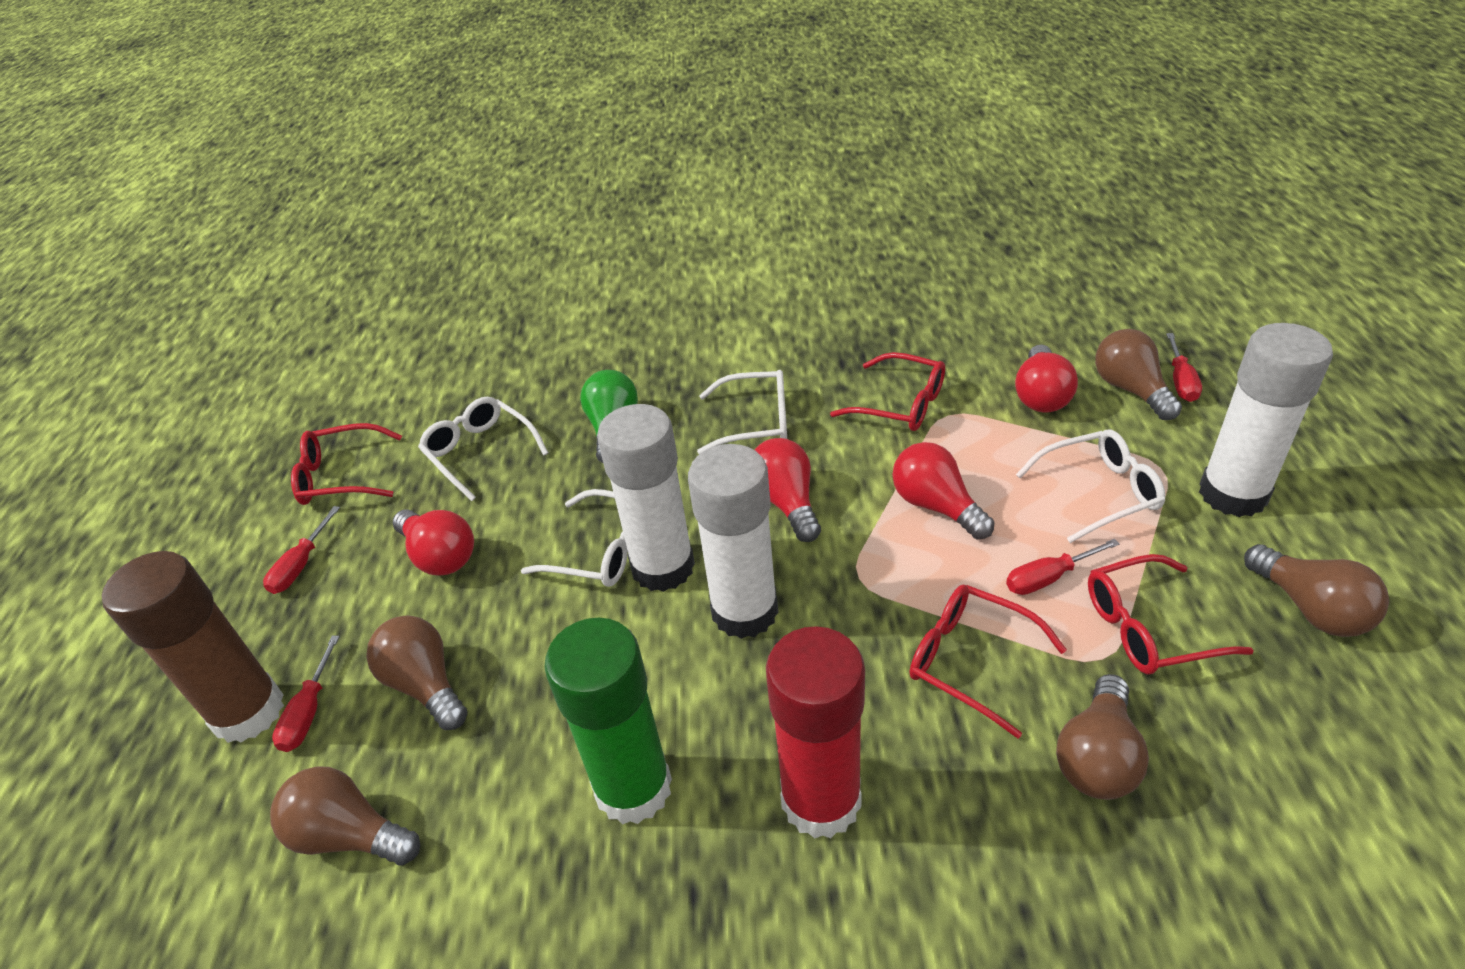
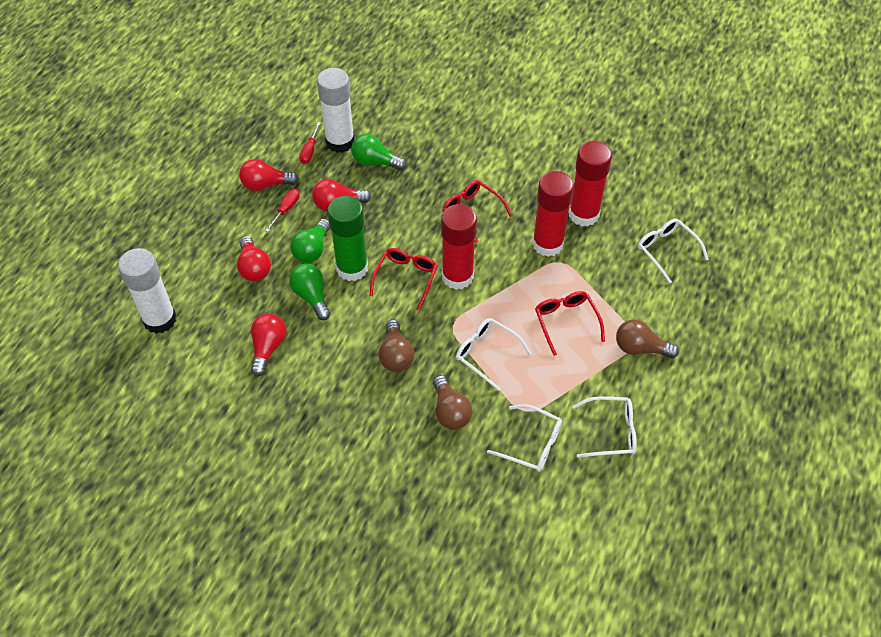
brown glue stick: [102,551,284,743] = 1 -> none = 0
brown light bulb: [270,766,420,865] [366,615,467,730] [1056,674,1149,800] [1095,329,1182,420] [1244,544,1389,637] = 5 -> [379,319,414,372] [433,375,472,430] [616,319,679,358] = 3
green light bulb: [580,370,638,463] = 1 -> [289,263,331,320] [290,219,330,263] [351,134,406,170] = 3
red glasses: [291,423,402,505] [830,352,945,431] [909,585,1067,739] [1088,554,1254,674] = 4 -> [369,248,437,310] [443,180,512,243] [535,291,605,356] = 3
red glue stick: [766,626,865,839] = 1 -> [441,204,477,290] [532,171,574,257] [569,141,612,226] = 3
red screwdriver: [263,506,340,594] [272,636,340,752] [1006,539,1120,595] [1166,333,1202,402] = 4 -> [265,189,300,232] [299,122,321,164] = 2
white glue stick: [597,404,695,592] [688,444,779,639] [1199,323,1333,517] = 3 -> [118,248,177,334] [317,68,355,153] = 2

